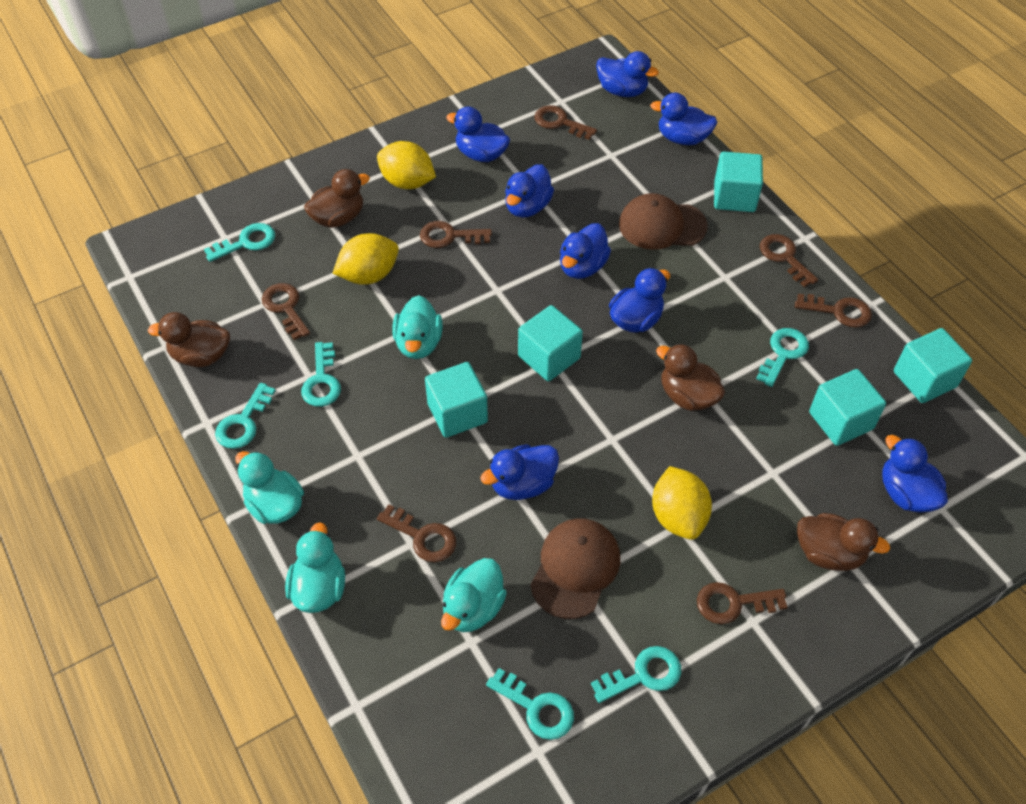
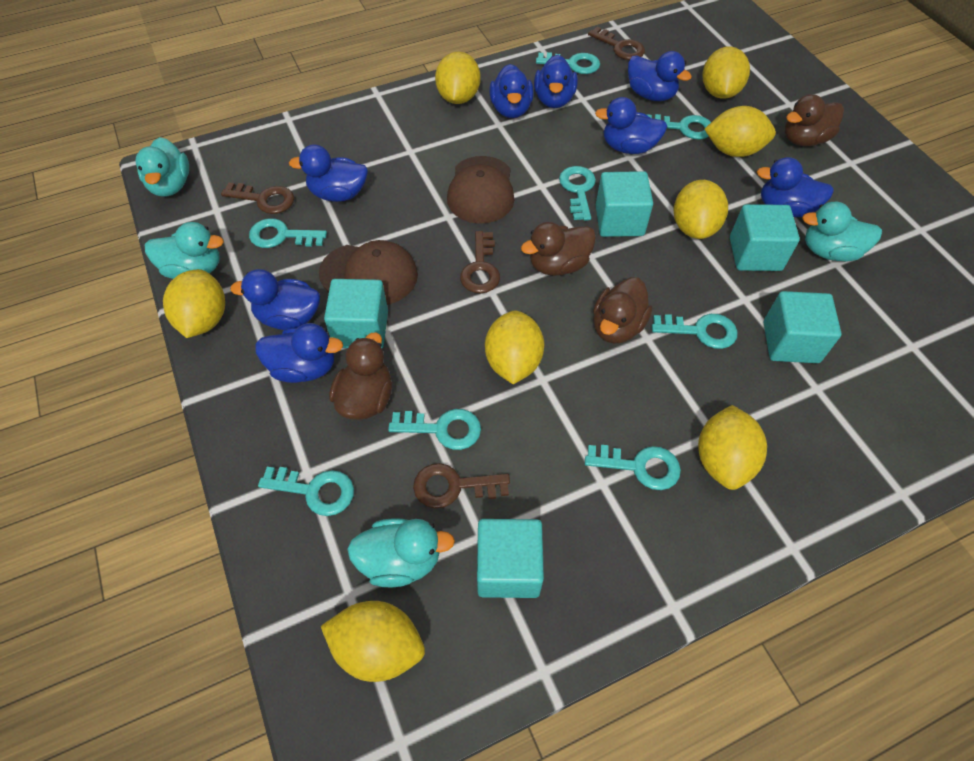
brown key: [262,283,310,340] [377,504,456,562] [420,221,492,248] [534,105,597,140] [697,582,787,624] [760,234,818,287] [795,294,872,328] = 7 -> [221,183,294,214] [413,463,510,508] [460,231,500,294] [588,27,645,60] = 4
turquoise key: [204,223,275,262] [215,383,276,449] [301,342,341,407] [486,668,574,740] [591,646,681,703] [756,328,809,387] = 6 -> [249,218,327,248] [258,467,354,516] [388,409,481,450] [536,52,600,74] [559,166,596,221] [585,445,681,490] [646,114,711,140] [652,314,737,349] = 8
yellow lemon: [333,233,399,285] [377,141,436,189] [652,466,712,540] = 3 -> [163,269,225,338] [321,601,425,682] [435,52,481,104] [485,310,545,384] [673,180,728,239] [698,405,767,490] [702,47,750,99] [704,106,776,157] = 8

